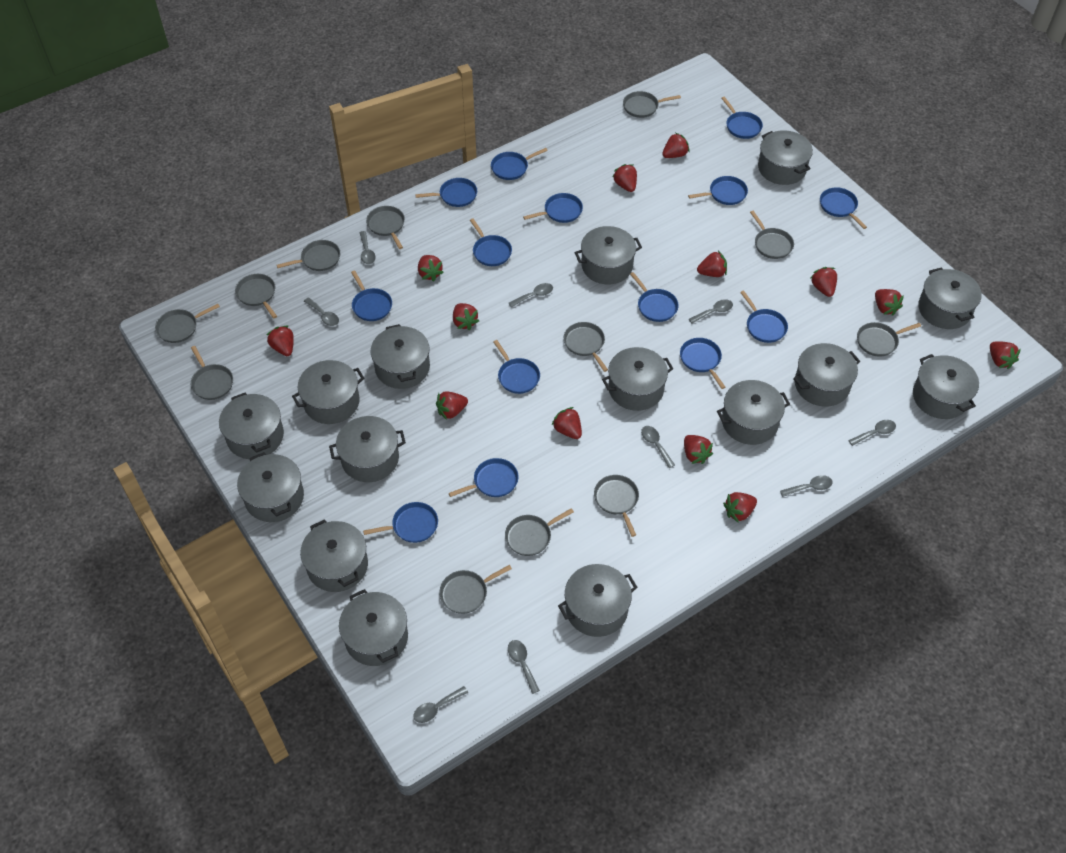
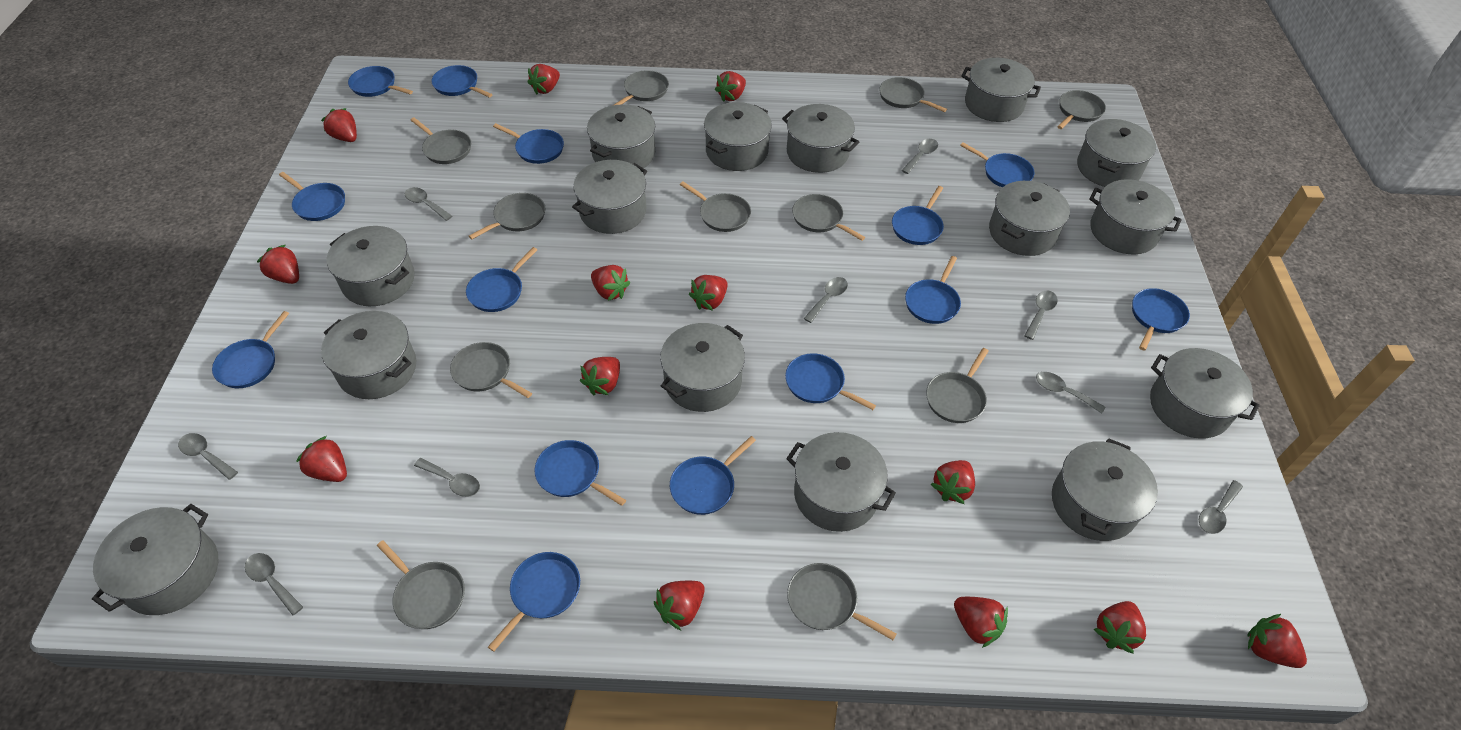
grey pan: [155,304,220,343] [191,346,233,400] [235,274,277,319] [277,240,340,271] [366,206,405,249] [439,565,512,614] [505,508,574,556] [564,322,608,372] [594,475,639,537] [623,91,681,118] [750,211,794,259] [857,322,921,357] = 12 -> [377,540,465,629] [411,117,471,164] [450,342,532,398] [469,193,545,239] [614,70,669,105] [680,181,751,232] [787,563,897,640] [792,194,865,241] [879,77,947,112] [926,348,988,423] [1057,90,1106,129] = 11

